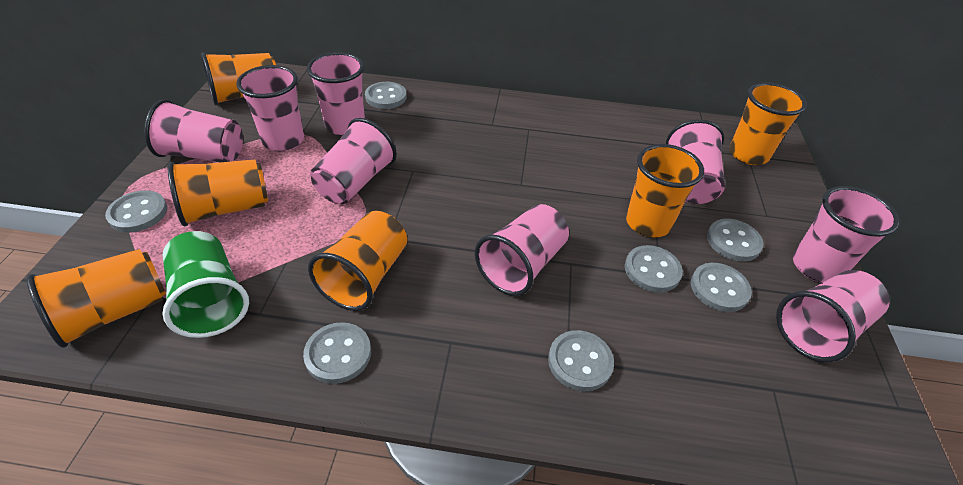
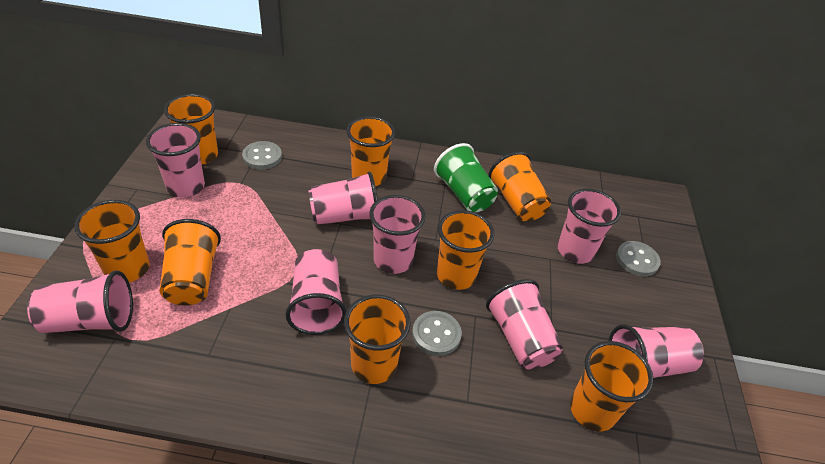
grey button: [105,190,167,232] [303,322,371,384] [365,82,407,109] [548,330,614,391] [625,245,683,293] [691,263,752,312] [707,219,764,261] = 7 -> [242,141,282,169] [412,311,462,356] [616,241,661,276] = 3
orange cup: [27,249,166,348] [168,159,268,226] [201,52,276,105] [308,211,407,311] [626,144,704,237] [729,83,807,165] = 6 -> [74,200,149,283] [160,219,221,306] [164,94,218,165] [344,294,411,384] [347,116,395,186] [437,210,494,290] [488,152,551,222] [570,341,654,432] = 8

